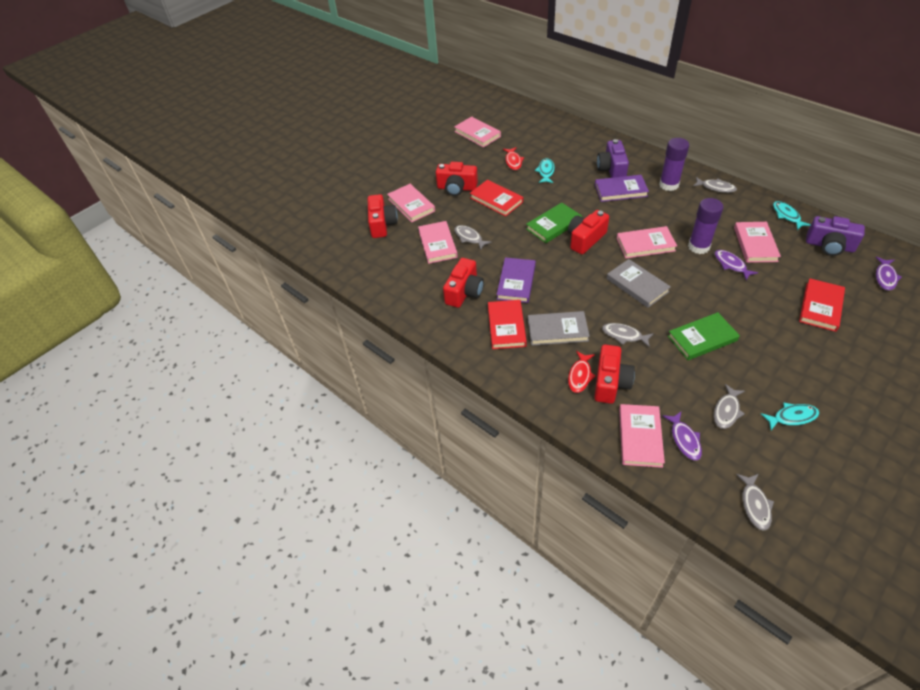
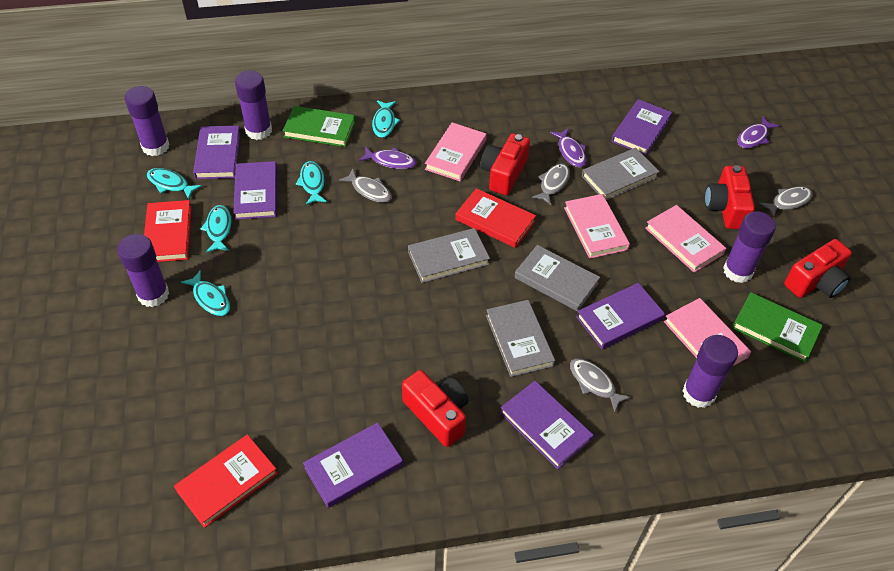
grey book: [528,311,590,346] [607,259,671,308] = 2 -> [408,228,490,283] [486,300,555,377] [514,245,600,311] [582,148,660,200] = 4
grey fish: [455,225,492,250] [602,323,654,348] [693,177,737,193] [714,384,745,429] [736,474,774,531] = 5 -> [339,169,392,203] [532,163,570,205] [570,359,632,412] [759,187,813,218] = 4
pink book: [387,184,435,222] [418,221,458,264] [454,116,501,147] [617,226,677,258] [619,404,665,468] [734,222,781,263] = 6 -> [425,122,487,182] [564,194,630,259] [645,205,726,273] [664,298,751,366] = 4
purple book: [497,257,536,303] [595,175,649,202] = 2 -> [193,126,241,179] [233,161,277,220] [303,422,403,508] [500,381,594,469] [576,283,665,349] [611,99,672,156] = 6
purple camera: [597,139,629,178] [806,216,865,256] = 2 -> none = 0
purple glue stick: [659,138,689,191] [688,198,724,254] = 2 -> [117,234,169,307] [125,86,169,156] [235,71,272,140] [682,335,738,408] [723,211,776,283] = 5
red camera: [368,194,398,238] [436,162,478,196] [443,258,484,308] [568,210,609,254] [594,344,635,404] = 5 -> [402,370,468,447] [480,133,530,195] [704,165,755,229] [784,239,852,298] = 4
red fish: [503,147,524,170] [568,351,596,393] = 2 -> none = 0
turquoise fish: [535,158,555,183] [761,403,819,430] [773,201,811,230] = 3 -> [147,168,202,200] [181,270,230,316] [200,205,232,253] [296,161,327,205] [372,100,400,138] = 5

